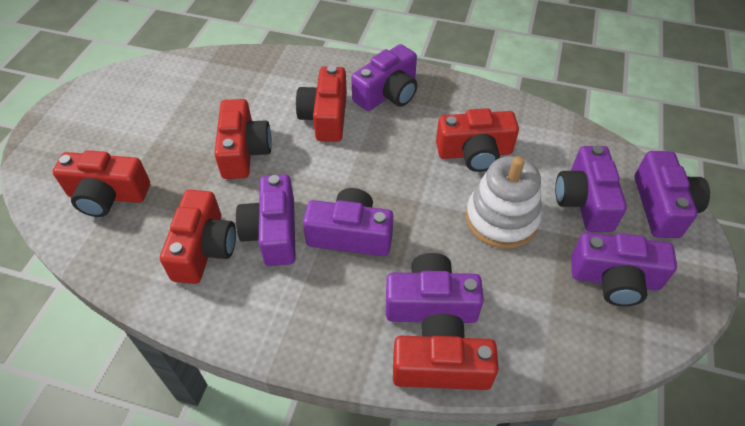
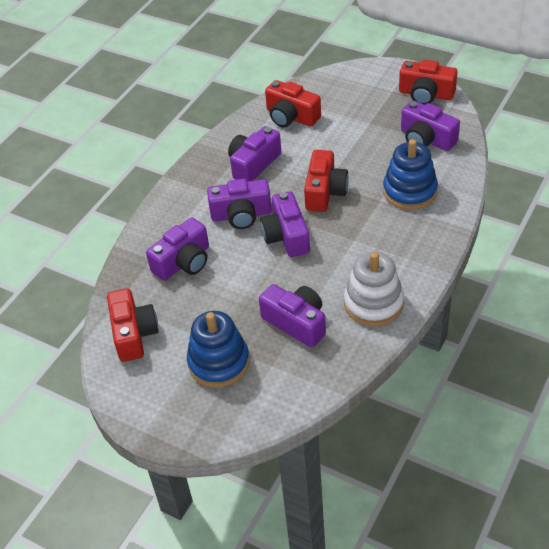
blue stacking toy: none = 0 -> [187,311,250,388] [383,139,438,210] = 2
purple camera: [236,174,296,266] [303,188,393,256] [351,44,417,111] [386,253,484,323] [555,145,627,232] [571,232,677,306] [635,151,710,238] = 7 -> [146,217,209,281] [207,179,272,229] [228,126,281,181] [259,284,326,348] [260,191,310,257] [401,100,460,151] = 6
red camera: [53,150,150,217] [160,190,236,284] [214,99,272,179] [296,66,347,142] [393,314,499,390] [436,108,519,172] = 6 -> [107,288,158,362] [265,80,321,127] [304,150,349,212] [399,60,457,105] = 4

